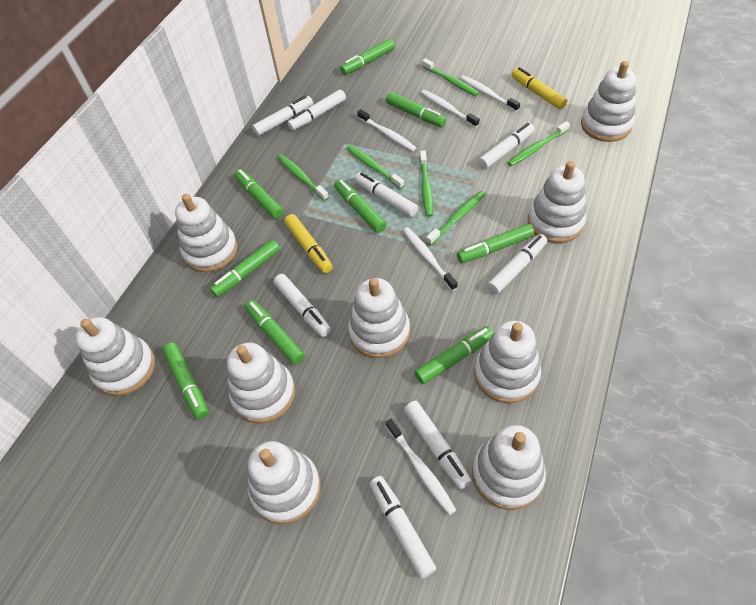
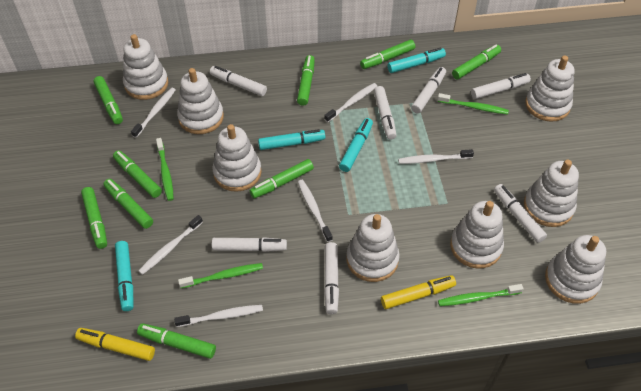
green toothbrush: [278,154,329,201] [347,145,404,189] [420,150,433,217] [422,58,480,96] [426,191,485,245] [507,121,570,166] = 6 -> [156,138,174,201] [178,263,263,288] [438,93,509,115] [438,284,524,306] = 4
turquoise marker: none = 0 -> [115,241,133,311] [258,129,325,150] [339,118,373,172] [387,47,446,73] = 4
white marker: [252,96,313,136] [274,274,331,337] [287,89,346,130] [355,172,418,217] [369,476,436,579] [404,401,471,489] [478,123,534,169] [487,234,547,294] = 8 -> [210,66,267,96] [212,237,287,252] [324,242,339,314] [374,86,397,140] [411,67,446,113] [471,73,531,99] [494,184,547,243] = 7
white stacking toy: [75,317,155,396] [175,194,237,272] [227,343,295,423] [248,441,321,524] [348,278,410,358] [472,425,546,510] [474,321,541,403] [528,161,586,243] [581,61,636,142] = 9 -> [123,34,168,100] [177,68,224,134] [212,124,262,192] [347,214,400,282] [450,201,504,269] [524,159,579,227] [525,56,575,122] [545,235,606,304] = 8
white toothbrush: [357,109,416,151] [386,418,456,515] [403,227,458,291] [421,90,479,128] [460,75,520,112] = 5 -> [131,88,176,138] [139,215,203,275] [174,305,263,327] [298,180,333,242] [324,83,377,122] [398,149,474,164] = 6

